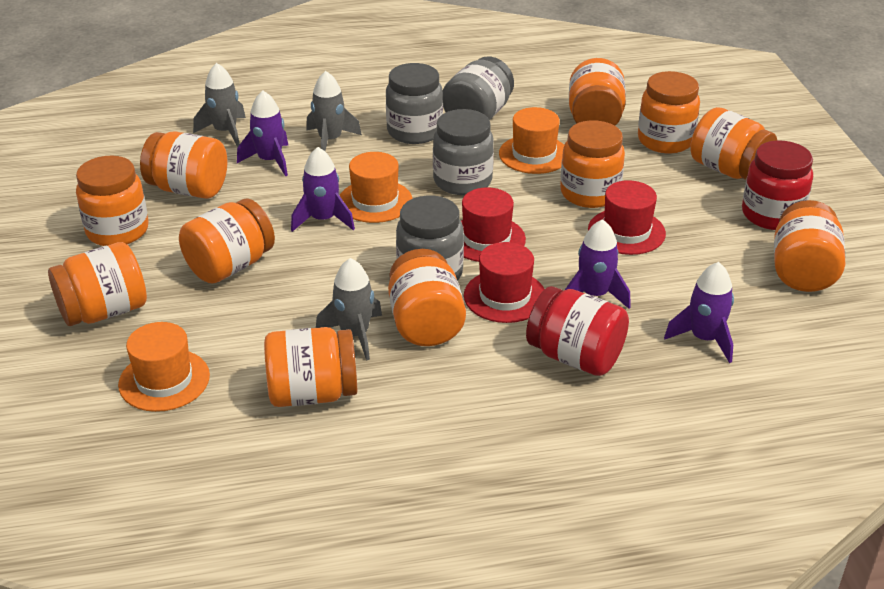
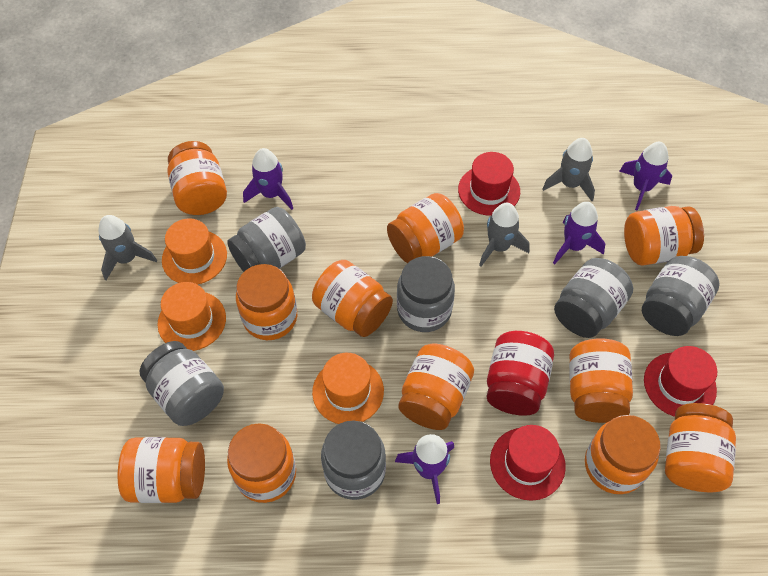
grey jar: [386,63,443,144] [396,196,464,281] [433,109,494,195] [443,56,514,120] = 4 -> [140,341,224,426] [227,207,306,272] [321,420,386,500] [397,256,455,332] [554,258,633,338] [642,256,720,336] = 6
red jar: [526,286,629,376] [742,140,813,230] = 2 -> [486,331,554,416] = 1

